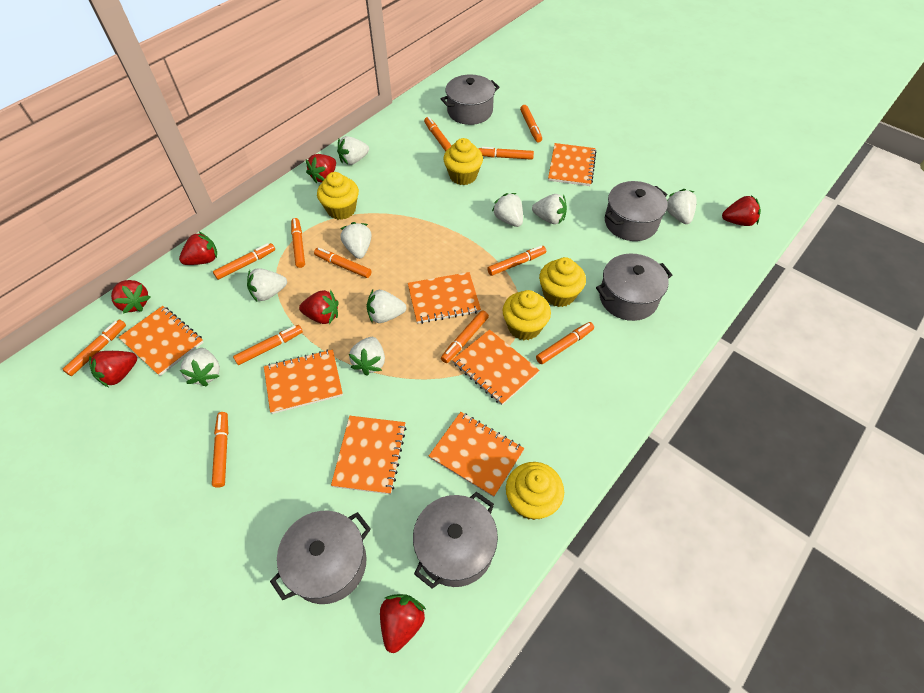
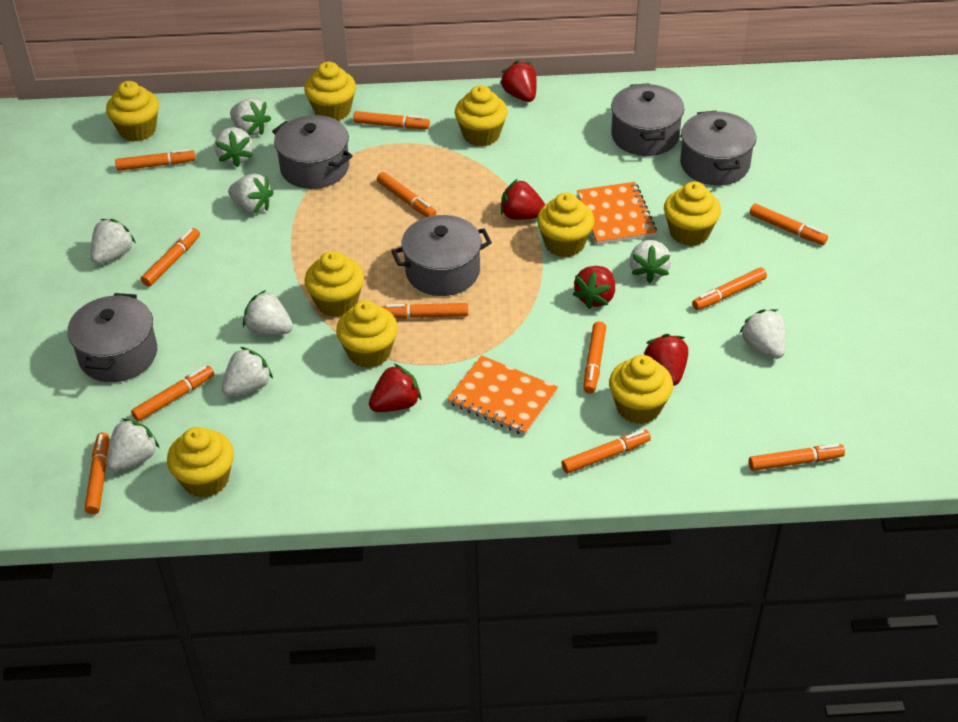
orange notebook: [118,306,204,376] [264,349,343,414] [331,416,407,495] [408,272,481,324] [429,412,525,497] [452,329,540,405] [548,143,597,186] = 7 -> [447,355,558,435] [577,182,657,245] = 2
red strawberry: [89,351,137,387] [111,280,151,314] [179,231,217,265] [299,290,338,324] [306,154,336,184] [380,594,426,653] [722,195,761,226] = 7 -> [369,364,421,412] [500,61,537,102] [501,179,545,220] [573,266,615,309] [644,334,688,386] = 5
yellow cupcake: [317,172,359,220] [443,138,483,185] [503,290,551,340] [506,462,564,520] [539,257,586,307] = 5 -> [106,81,159,142] [167,427,234,498] [304,62,356,121] [304,251,364,317] [336,301,398,368] [455,85,508,147] [537,193,594,257] [609,355,673,424] [664,181,721,246] = 9

